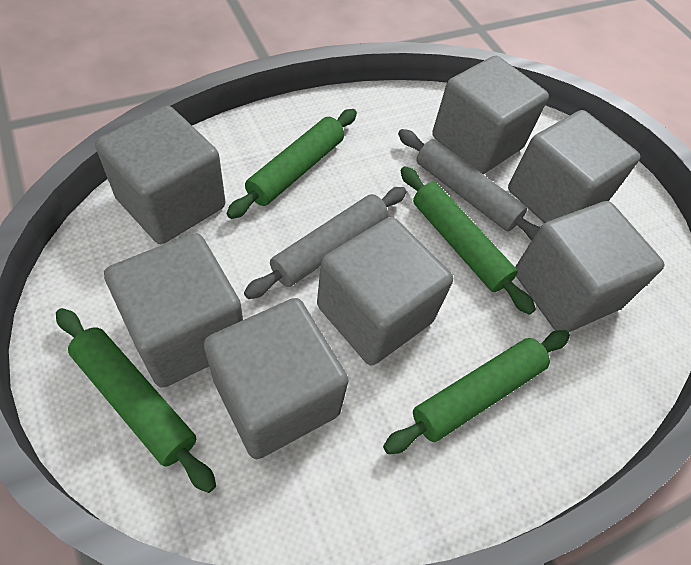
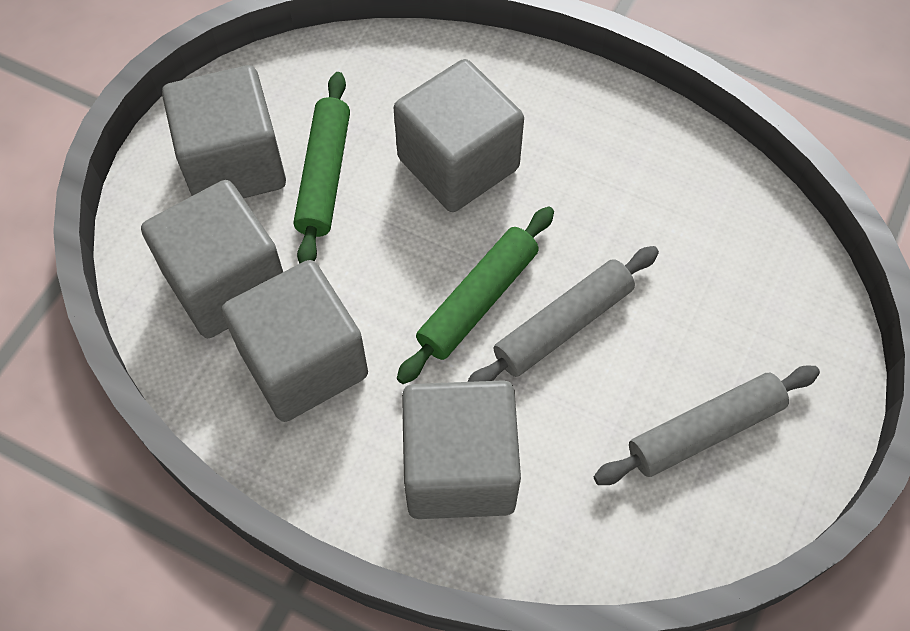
green rolling pin: [56,308,216,493] [226,109,357,219] [383,330,570,454] [401,166,536,315] = 4 -> [294,72,350,264] [397,207,554,384] = 2
grey cube: [95,106,226,244] [104,233,243,388] [204,298,349,459] [317,217,453,366] [432,56,549,174] [508,110,640,223] [515,201,664,332] = 7 -> [141,180,283,338] [162,65,286,198] [222,260,368,422] [394,59,524,212] [402,380,521,519] = 5

